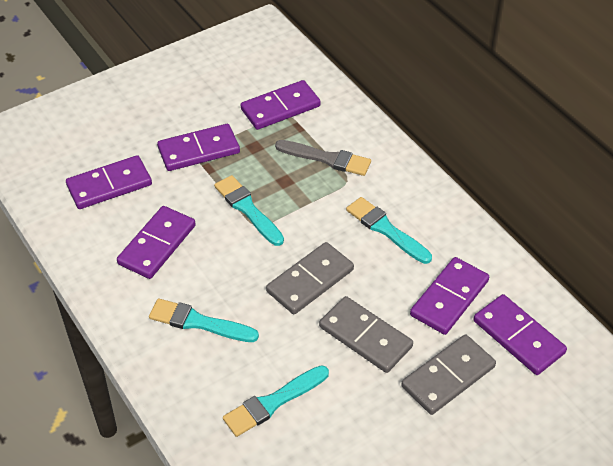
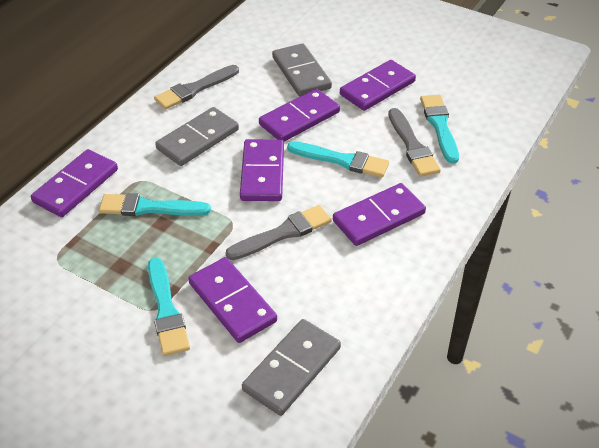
grey brush: [275,140,371,176] = 1 -> [154,65,239,109] [226,205,332,260] [388,108,441,177] = 3

